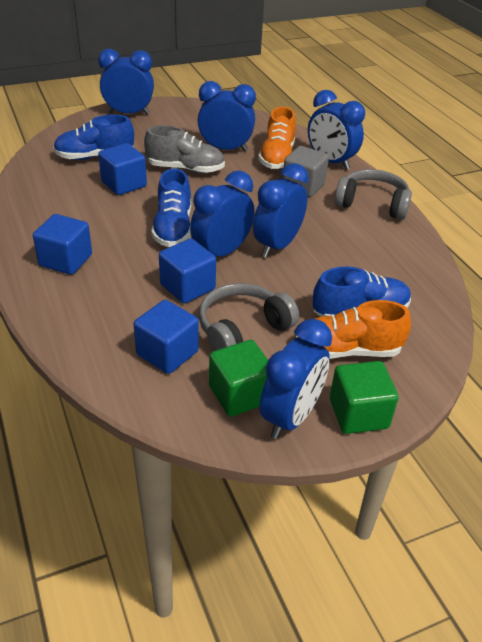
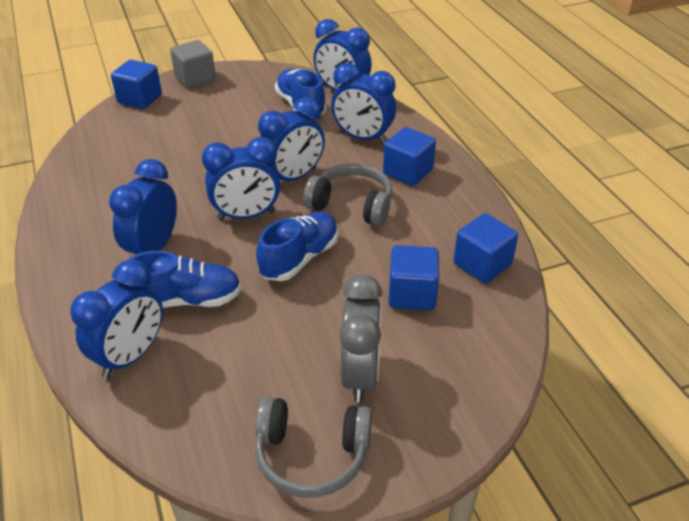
green cube: [209,340,268,417] [330,361,399,434] = 2 -> none = 0
grey clock: none = 0 -> [339,275,382,403] = 1
grey shoe: [144,125,225,173] = 1 -> none = 0
orange shoe: [258,107,296,169] [296,300,411,359] = 2 -> none = 0

